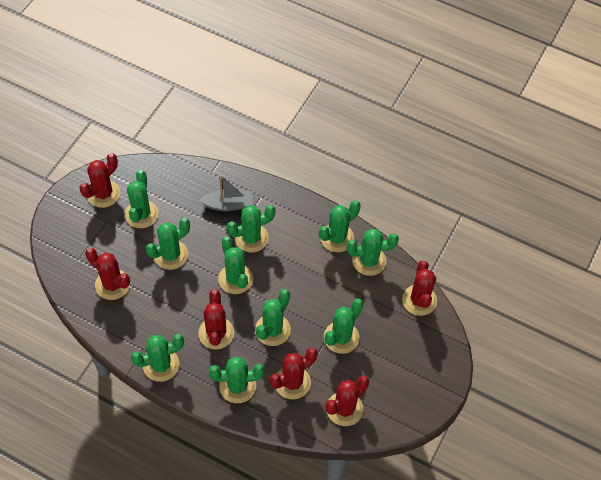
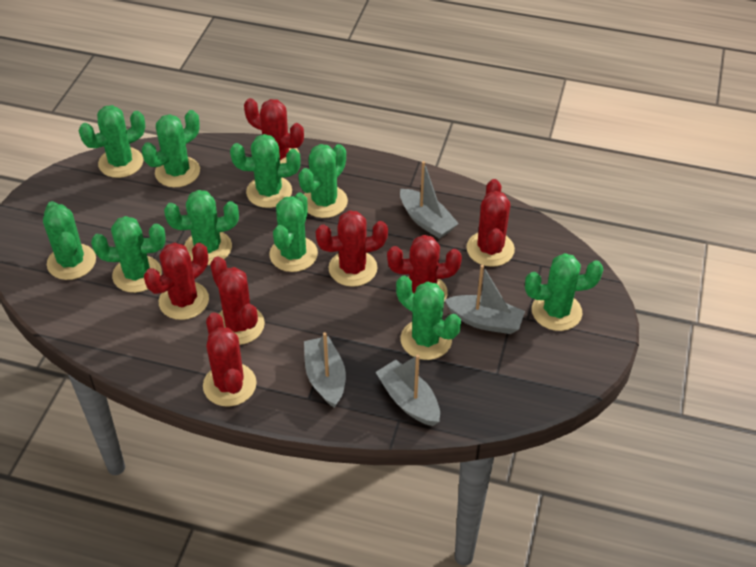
grey boat: [199,175,253,211] = 1 -> [304,332,346,408] [376,354,440,426] [400,161,459,239] [445,265,525,334] = 4
red cactus: [79,153,120,208] [85,248,130,300] [198,289,234,350] [270,347,317,399] [325,376,369,426] [402,260,437,316] = 6 -> [144,242,209,320] [203,313,257,406] [210,257,265,345] [244,98,304,163] [316,210,388,287] [387,235,462,302] [466,179,515,267] = 7

